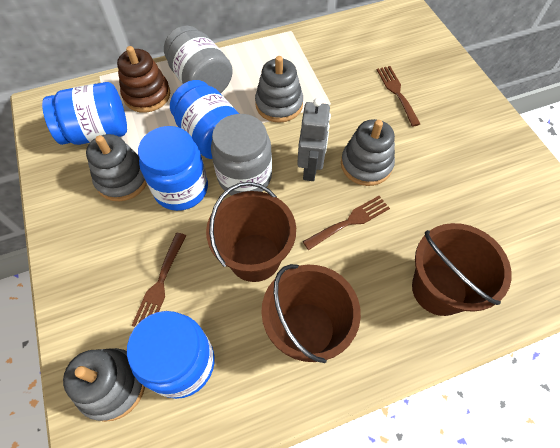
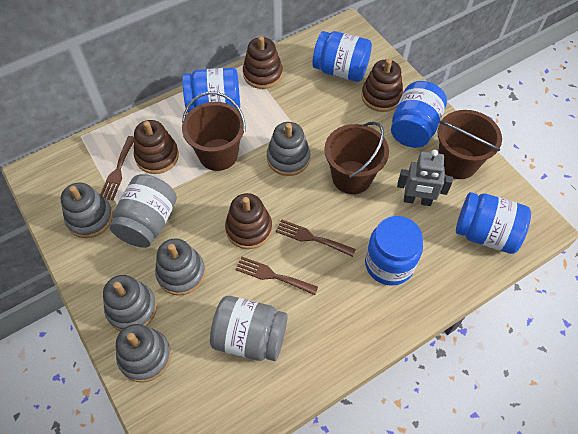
blue jar: [42,82,127,145] [127,311,215,399] [138,126,208,211] [170,80,239,159] = 4 -> [182,67,240,112] [312,31,372,82] [365,216,423,286] [391,81,447,148] [456,192,531,254] = 5
brown stacking toy: [117,46,170,113] = 1 -> [134,120,179,174] [225,193,272,249] [243,36,283,89] [362,59,403,112] = 4
grey stacking toy: [63,348,145,422] [86,134,147,201] [255,56,303,123] [341,119,395,186] = 4 -> [61,182,113,238] [103,275,157,331] [116,324,171,383] [155,238,206,295] [267,122,310,176] = 5

